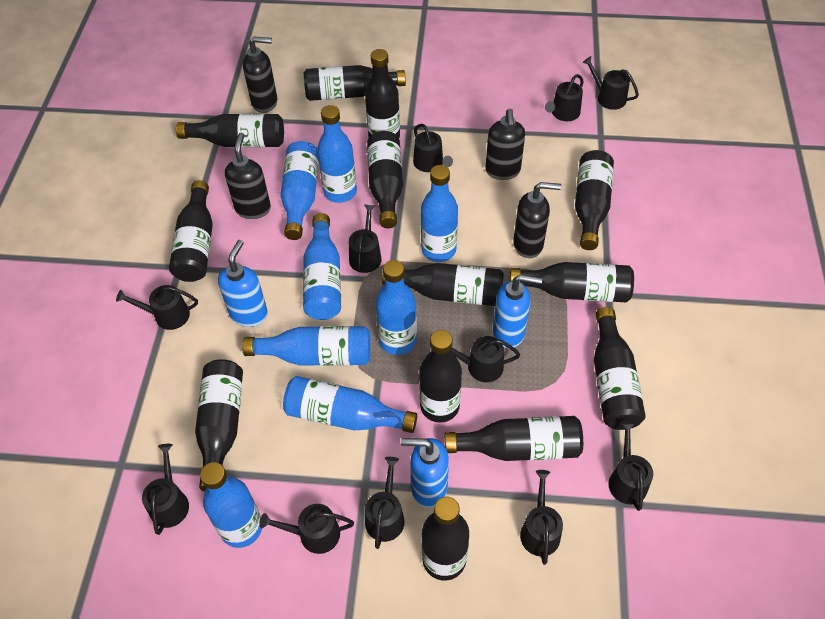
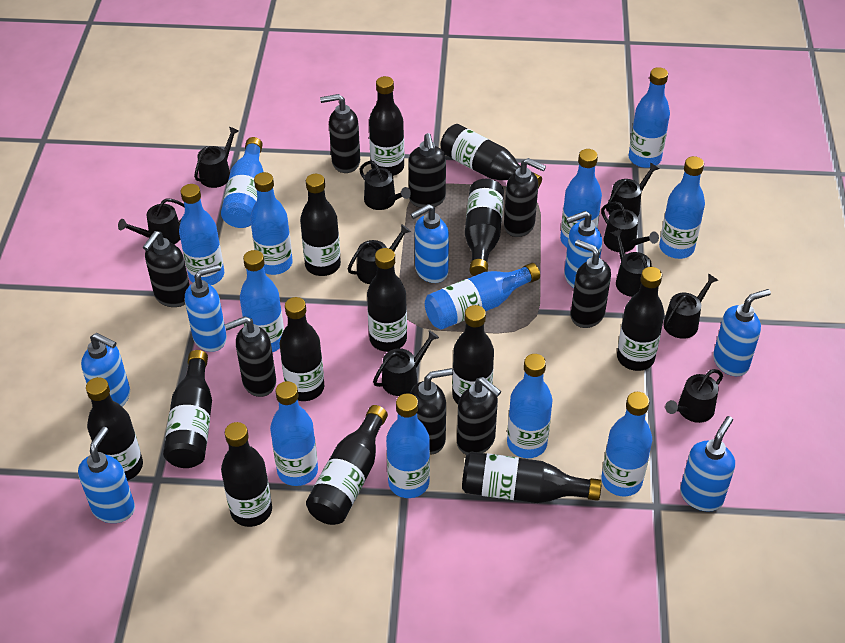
black soap dispenser: [225,133,271,219] [243,37,277,113] [485,109,525,180] [513,182,561,258] = 4 -> [143,231,190,307] [224,316,276,397] [320,94,360,173] [408,133,446,208] [410,368,453,455] [457,377,501,455] [504,158,546,237] [571,239,611,328] = 8
black watering can: [116,285,198,330] [142,444,189,535] [259,504,354,554] [349,205,382,273] [365,457,405,549] [413,124,453,172] [451,336,520,382] [520,470,563,565] [545,74,584,121] [582,56,639,110] [608,421,653,511] = 11 -> [118,198,185,244] [194,127,239,188] [348,224,411,284] [359,161,411,210] [373,330,439,396] [601,202,659,252] [606,162,659,217] [611,229,652,297] [663,274,718,339] [665,369,723,423] = 10
blue bottle: [200,462,262,548] [242,326,371,366] [281,141,319,240] [283,376,417,433] [303,213,341,320] [317,105,357,203] [376,260,417,355] [421,165,458,262] = 8 -> [179,184,224,285] [221,137,263,228] [240,250,284,352] [250,172,293,275] [270,381,318,486] [386,393,430,498] [425,263,540,330] [507,354,552,458] [560,149,602,247] [601,392,652,496] [629,67,670,168] [659,156,705,259] = 12
blue soap dispenser: [218,240,268,327] [401,438,449,508] [493,274,542,349] = 3 -> [78,427,135,523] [81,333,130,406] [185,264,227,352] [410,204,449,283] [564,211,602,288] [680,416,735,512] [713,289,771,376] = 7

